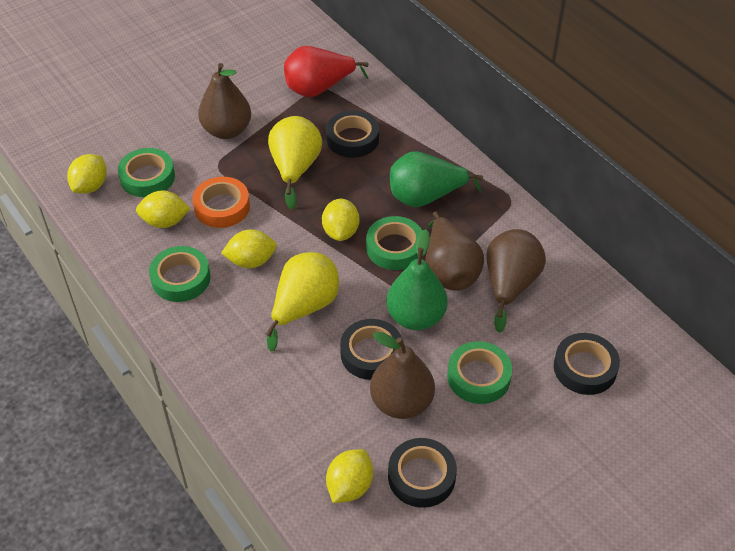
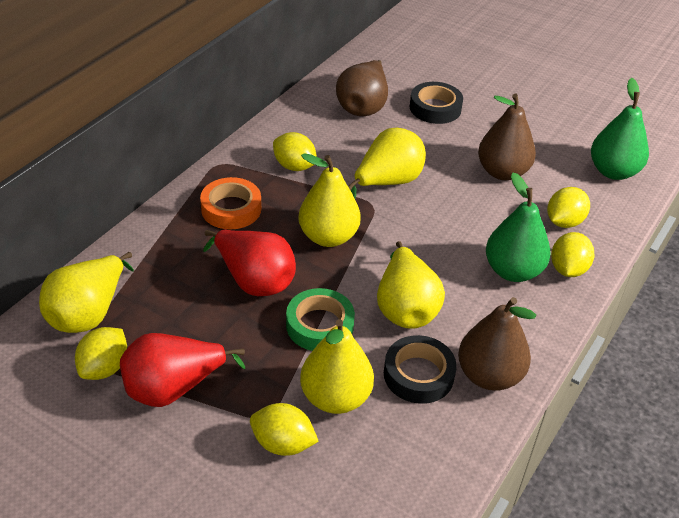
black tape: [326,111,379,158] [340,319,402,380] [388,438,457,508] [554,333,620,395] = 4 -> [384,335,457,404] [410,82,463,124] = 2
brown pear: [198,63,251,139] [370,332,435,419] [425,211,484,290] [486,229,546,333] = 4 -> [336,60,388,116] [458,297,536,391] [478,94,536,180] = 3
green tape: [118,148,175,197] [149,246,211,302] [366,216,422,270] [447,341,512,404] = 4 -> [286,288,355,351] = 1
red pear: [284,46,369,97] = 1 -> [120,333,245,407] [203,229,296,296] = 2
yellow pear: [266,252,339,351] [268,116,322,210] = 2 -> [39,252,134,333] [299,153,361,247] [300,319,374,414] [348,128,426,198] [377,241,445,329] = 5

